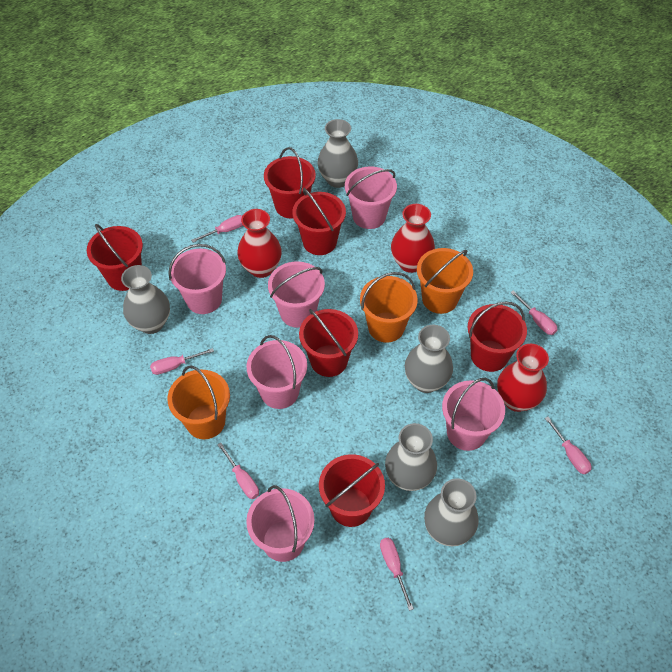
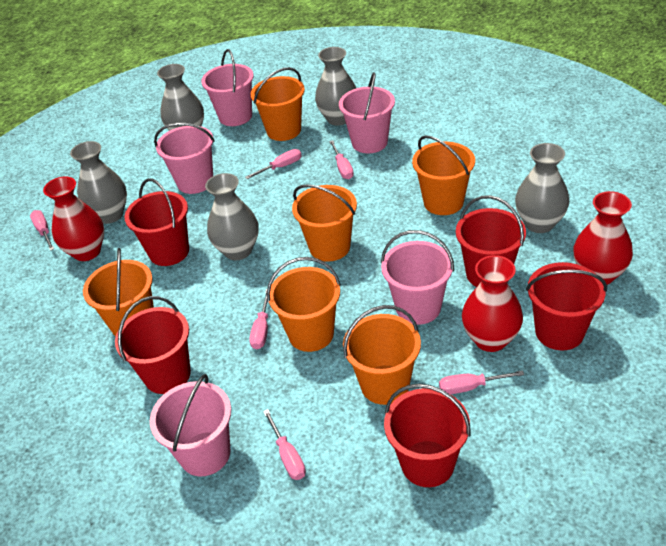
orange bucket: [167,365,230,439] [360,272,418,343] [417,248,473,314] = 3 -> [83,248,154,337] [251,67,305,141] [267,257,341,352] [292,184,357,262] [343,305,421,405] [412,135,475,215] = 6
pink bucket: [169,244,226,314] [246,335,307,409] [246,485,315,562] [268,261,325,328] [345,166,397,229] [442,378,505,451] = 6 -> [150,374,231,477] [154,123,215,194] [201,49,254,126] [339,72,395,153] [381,230,454,325] = 5
red bucket: [87,224,143,291] [264,147,316,219] [292,188,346,255] [299,309,358,377] [319,454,385,527] [468,302,527,372] = 6 -> [115,296,191,394] [124,178,189,266] [384,384,471,487] [456,195,526,287] [526,262,607,351] = 5

